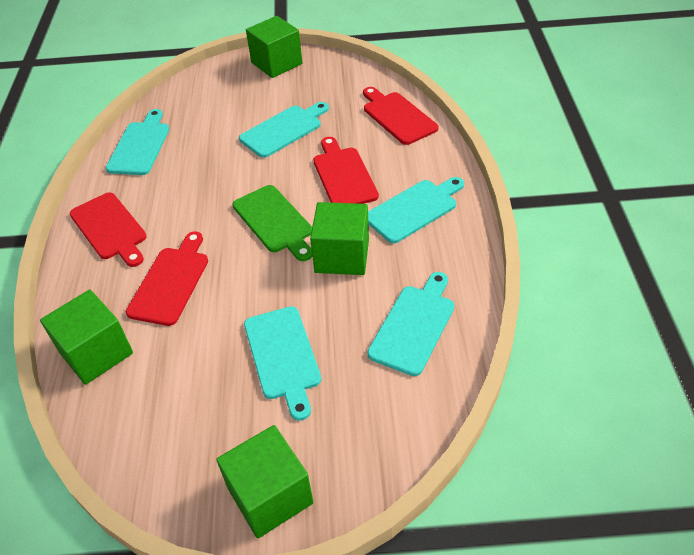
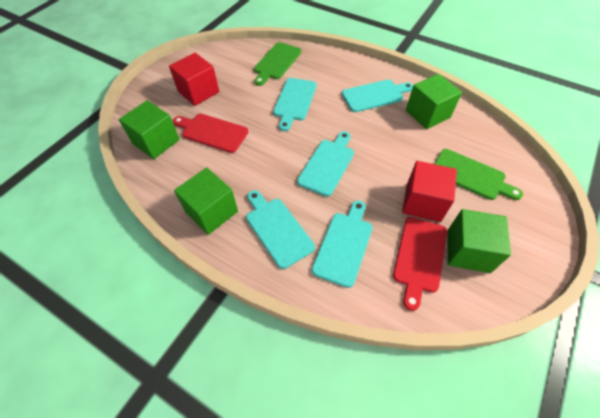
green cutting board: [233,185,312,261] = 1 -> [254,42,301,86] [434,149,523,200] = 2
red cube: none = 0 -> [169,53,219,106] [402,161,457,222] = 2
red cutting board: [70,192,147,267] [126,231,208,326] [313,137,379,204] [363,87,438,145] = 4 -> [173,114,248,153] [393,217,447,311] = 2

